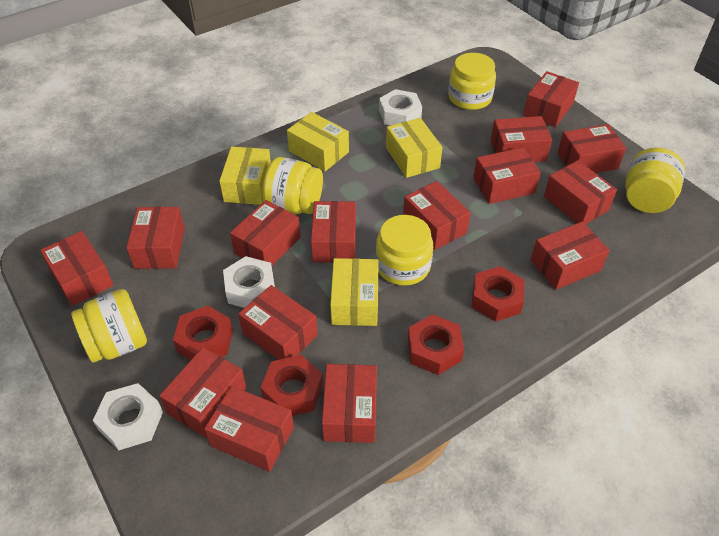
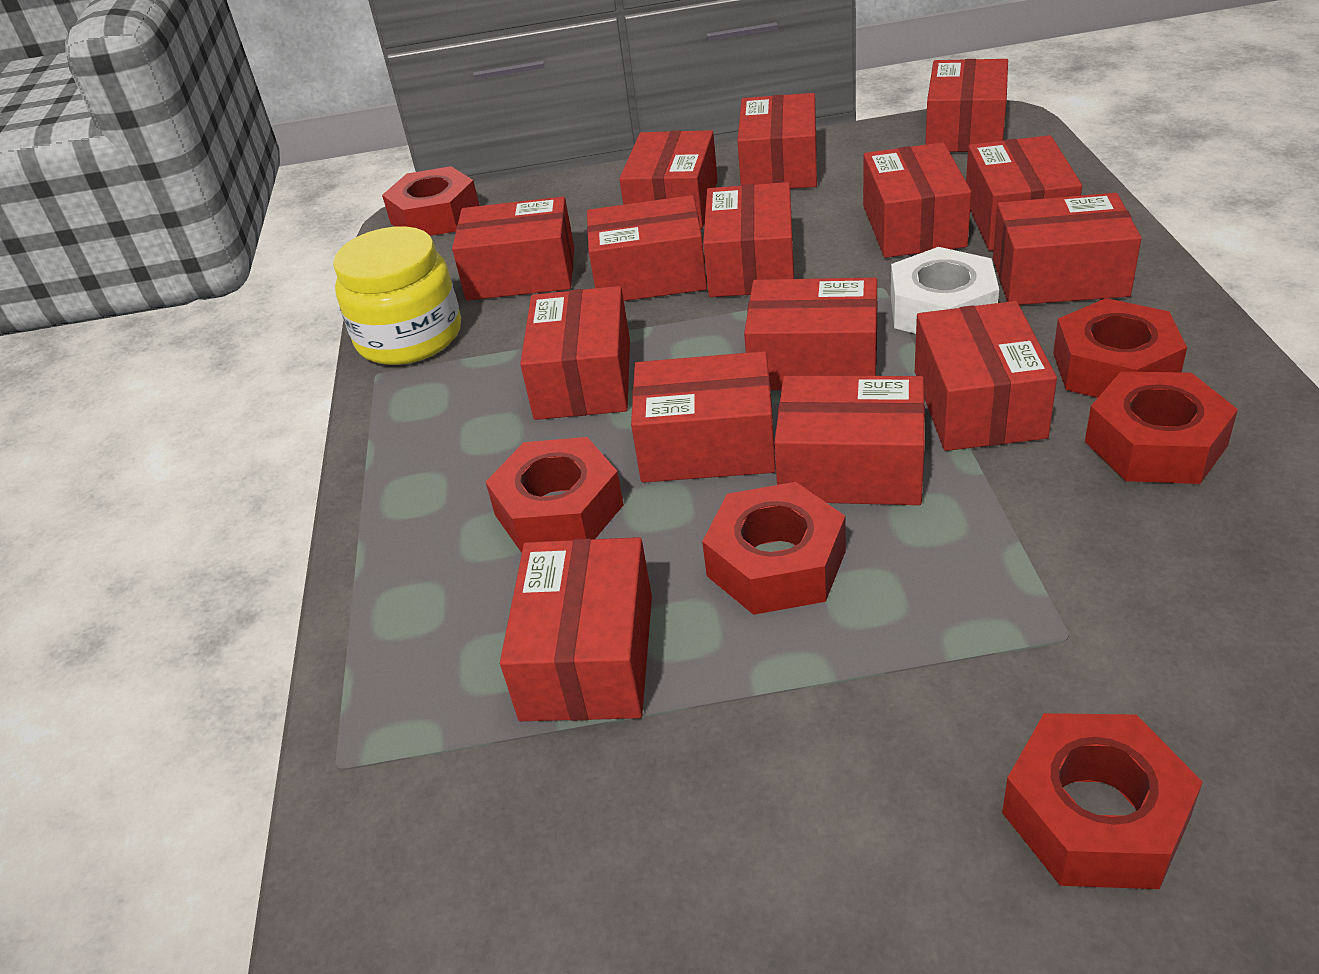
red nut: [173,306,233,360] [261,355,323,416] [408,314,464,375] [472,266,525,322] = 4 -> [382,166,480,236] [486,437,624,553] [702,482,846,615] [1002,713,1203,889] [1053,298,1187,398] [1085,371,1238,484] = 6
white nut: [93,383,163,450] [223,256,275,308] [379,89,422,125] = 3 -> [891,247,999,334] = 1
yellow box: [219,147,271,205] [287,112,349,171] [330,258,379,326] [386,118,443,178] = 4 -> none = 0
yellow jar: [71,289,147,363] [262,157,323,214] [375,215,433,286] [448,53,496,110] [625,147,685,213] = 5 -> [333,226,461,365] = 1

